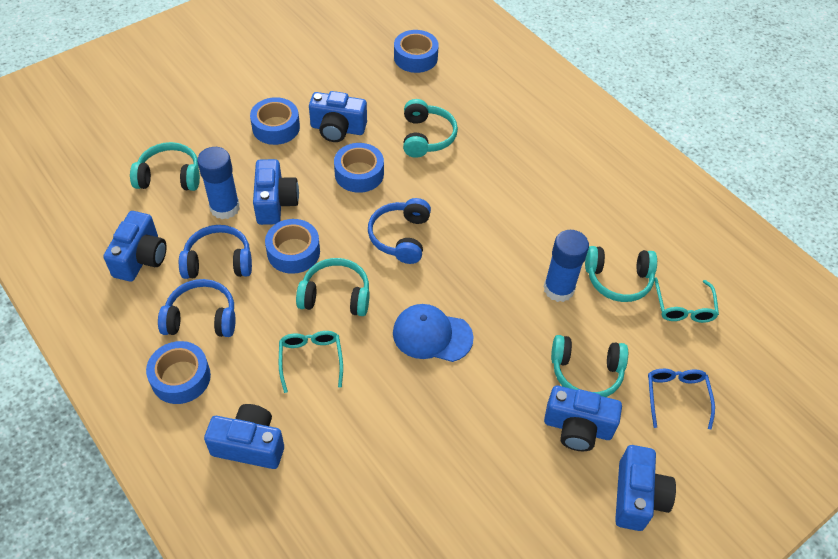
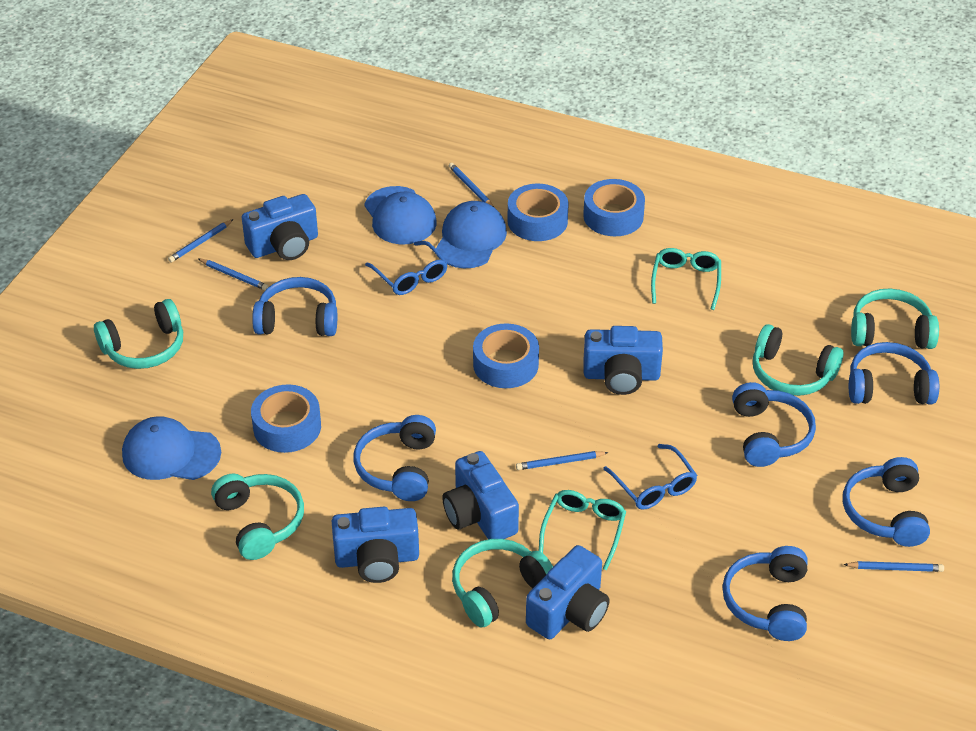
blue camera: [103,211,167,281] [204,404,284,469] [253,159,299,225] [309,91,367,142] [544,386,622,451] [615,445,676,531] = 6 -> [242,194,318,260] [332,507,419,583] [442,451,519,539] [526,545,610,639] [584,326,663,395] = 5
blue cap: [393,304,474,362] = 1 -> [122,416,221,480] [364,186,437,245] [436,201,507,268] = 3
blue glasses: [648,369,715,429] = 1 -> [365,241,447,295] [603,444,698,510] = 2
blue glue stick: [197,147,240,219] [543,230,589,302] = 2 -> none = 0
blue headphones: [158,279,235,337] [179,225,252,279] [368,198,431,264] = 3 -> [252,277,337,336] [354,415,436,501] [722,546,808,641] [732,382,816,467] [843,457,930,547] [849,342,939,404] = 6
blue pencil: none = 0 -> [168,219,234,262] [198,258,269,290] [449,163,494,207] [516,451,609,470] [843,561,944,572] = 5
blue tape: [146,341,211,404] [250,97,300,145] [265,219,320,274] [334,143,384,193] [394,30,439,73] = 5 -> [251,384,321,453] [473,323,539,388] [508,184,569,241] [583,179,645,236] = 4

